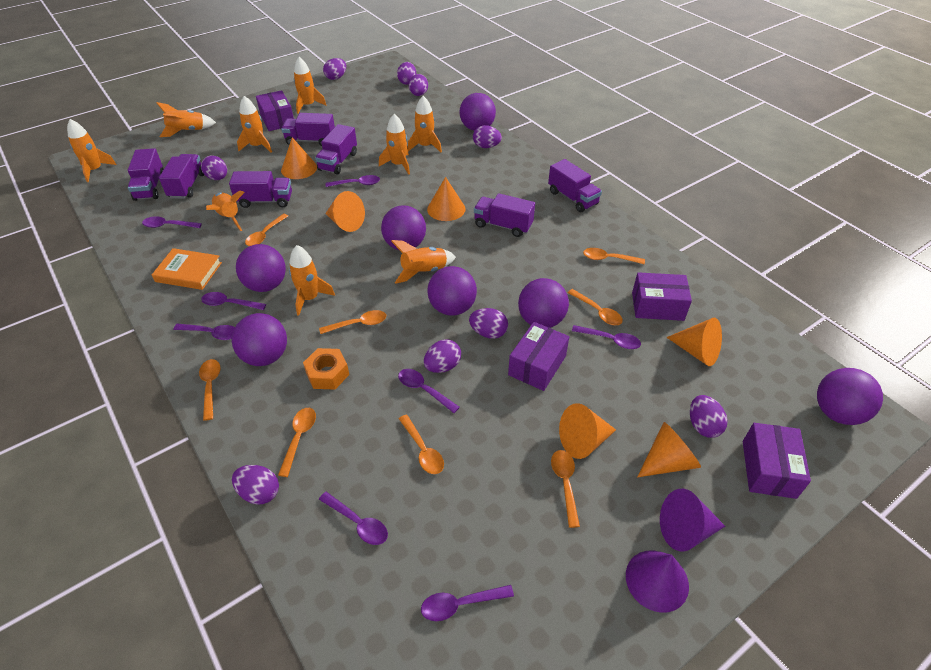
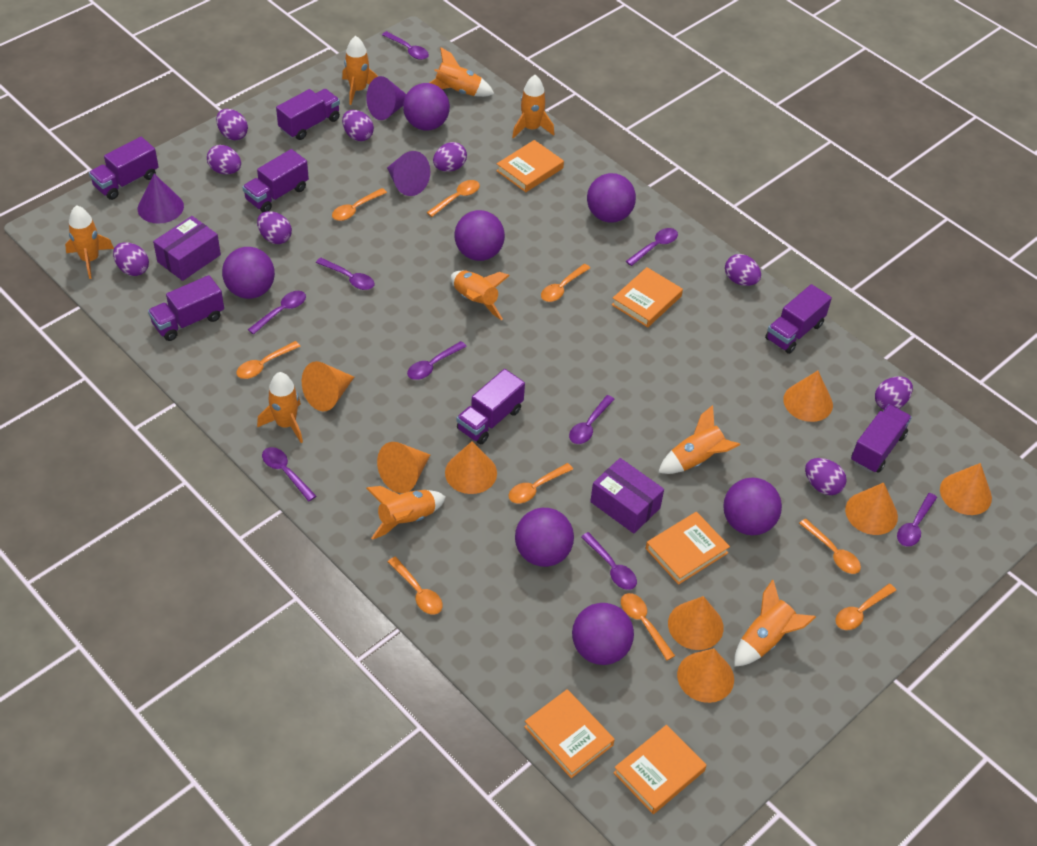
orange book: [152,248,222,290] = 1 -> [496,140,564,192] [524,689,615,778] [612,267,683,327] [613,725,706,814] [646,512,730,585] = 5
orange cone: [281,137,317,179] [325,191,365,232] [427,177,465,221] [559,403,616,459] [637,422,701,477] [666,318,722,366] = 6 -> [302,361,354,411] [377,442,430,493] [445,441,497,494] [668,596,724,650] [677,648,734,703] [783,371,833,422] [845,482,898,535] [940,463,992,515] = 8
orange nut: [303,348,349,390] = 1 -> none = 0
orange spoon: [199,359,221,421] [245,214,288,246] [278,408,316,477] [319,310,386,334] [399,414,444,474] [551,450,580,528] [568,289,623,325] [583,248,645,264] = 8 -> [237,341,301,379] [332,188,387,221] [388,557,443,615] [427,180,480,217] [509,463,573,503] [541,264,590,302] [621,593,675,661] [799,519,861,574] [835,584,896,630] = 9
purple box: [256,90,294,131] [508,322,569,391] [632,272,692,321] [743,423,811,499] = 4 -> [153,216,221,281] [590,458,664,534] = 2
purple cone: [626,550,689,613] [660,489,725,552] = 2 -> [138,174,184,224] [366,76,406,120] [387,151,430,196] = 3
purple spoon: [142,216,202,228] [173,324,235,340] [201,292,266,310] [319,492,388,545] [326,175,380,187] [398,369,460,413] [421,585,514,621] [572,325,641,349] = 8 -> [248,291,306,334] [262,447,316,501] [316,258,374,290] [382,31,429,60] [407,341,467,380] [569,395,615,444] [581,532,637,590] [626,228,678,266] [897,493,937,547] = 9

